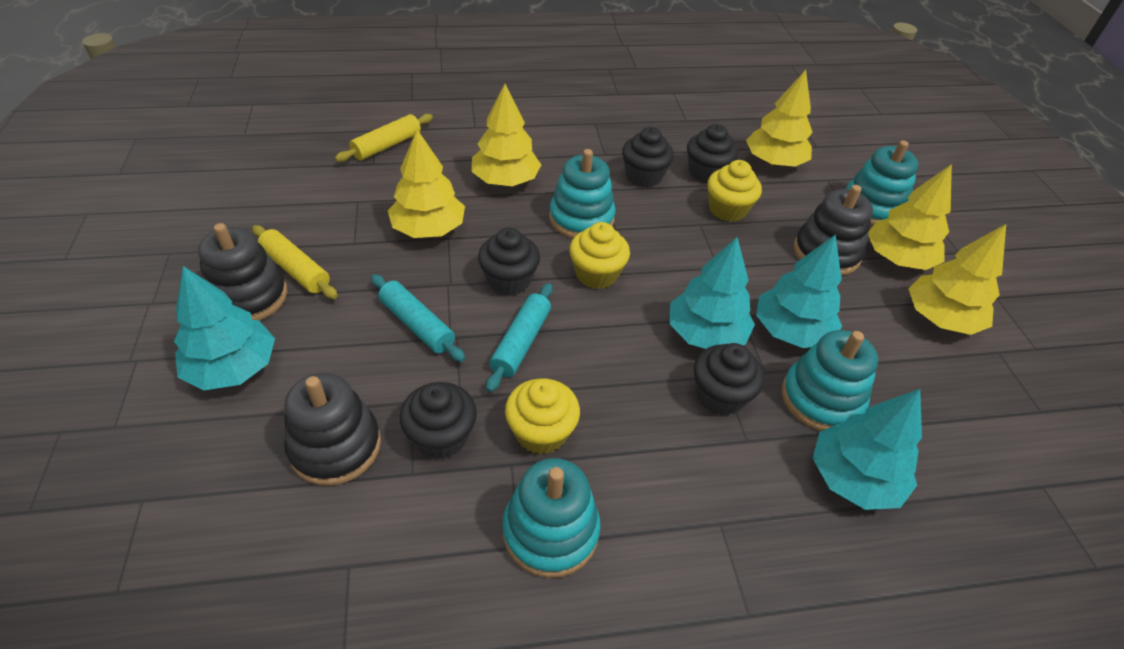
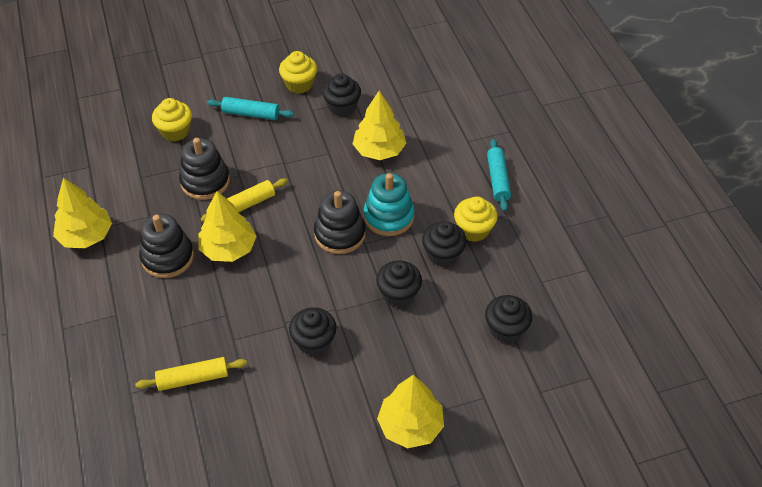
turquoise stacking toy: [503,458,600,578] [549,149,616,238] [782,330,878,431] [846,140,919,226] = 4 -> [364,173,415,236] = 1
turquoise tree: [174,266,275,390] [669,237,755,349] [756,234,842,348] [813,389,922,510] = 4 -> none = 0
yellow tree: [388,130,465,238] [471,84,541,186] [746,70,813,167] [868,164,952,270] [909,224,1006,335] = 5 -> [53,178,112,248] [199,191,257,262] [353,90,406,160] [377,375,444,448] = 4

